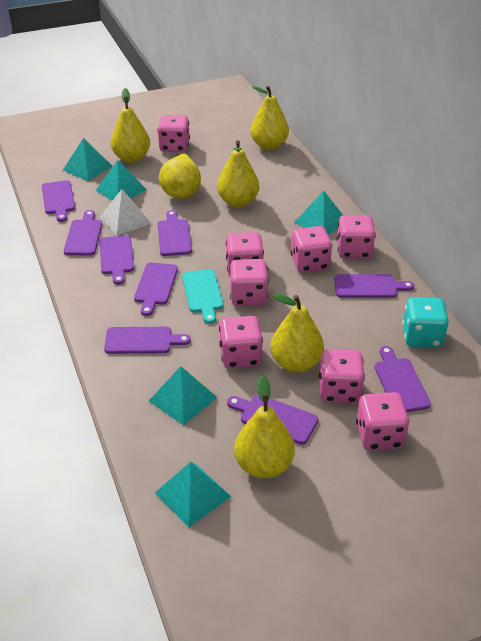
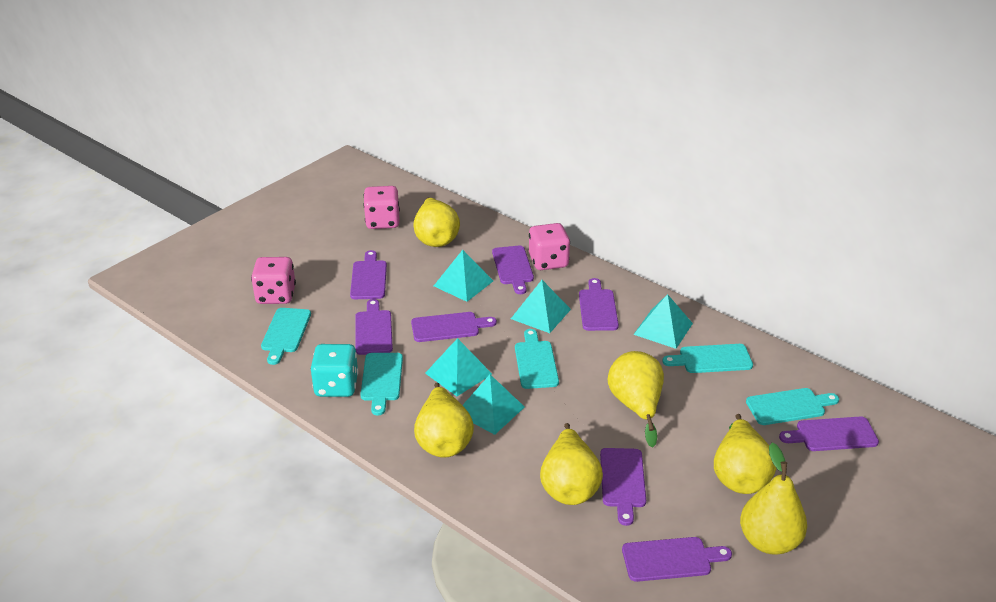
pink dice: [157,115,190,152] [219,316,263,368] [226,232,264,276] [229,259,269,306] [291,226,332,273] [319,349,365,403] [337,215,376,259] [356,392,409,450] = 8 -> [251,257,296,304] [363,186,400,229] [529,223,570,270] = 3
purple cutting board: [42,180,75,222] [64,210,102,255] [100,235,134,285] [104,327,191,354] [134,262,178,316] [158,210,192,256] [227,395,318,445] [334,274,414,298] [375,346,431,412] = 9 -> [350,250,387,299] [355,299,393,355] [411,312,497,342] [492,246,534,294] [579,278,619,331] [600,448,646,526] [622,537,732,582] [779,416,879,451] = 8
turquoise cutting board: [182,269,224,324] = 1 -> [261,308,311,365] [360,353,403,416] [515,329,559,389] [662,344,753,373] [746,388,839,425] = 5
white pyramid: [100,189,151,235] = 1 -> none = 0

